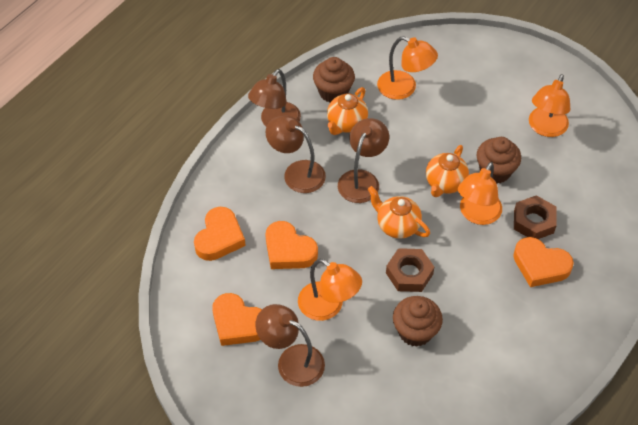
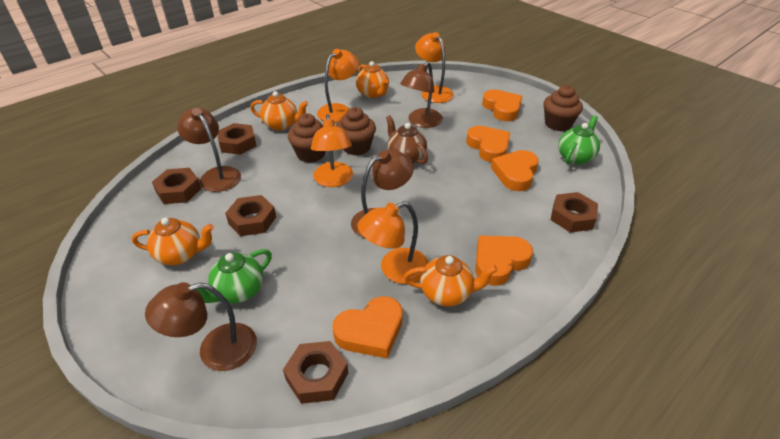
brown nut: [386,248,434,292] [514,195,557,239] = 2 -> [152,168,201,204] [218,123,256,155] [225,195,276,236] [283,341,348,404] [551,192,598,233] = 5
brown teapot: none = 0 -> [386,115,428,164] = 1
green teapot: none = 0 -> [196,249,272,303] [558,115,600,165] = 2
orange heart: [194,207,246,261] [212,293,262,346] [266,221,318,269] [513,237,574,287] = 4 -> [332,296,403,358] [466,126,510,162] [475,236,533,286] [482,90,522,121] [491,150,539,191] = 5
orange teapot: [327,87,368,135] [368,186,430,239] [426,145,469,197] = 3 -> [132,218,214,265] [250,91,308,131] [356,61,389,98] [404,255,498,307] = 4

